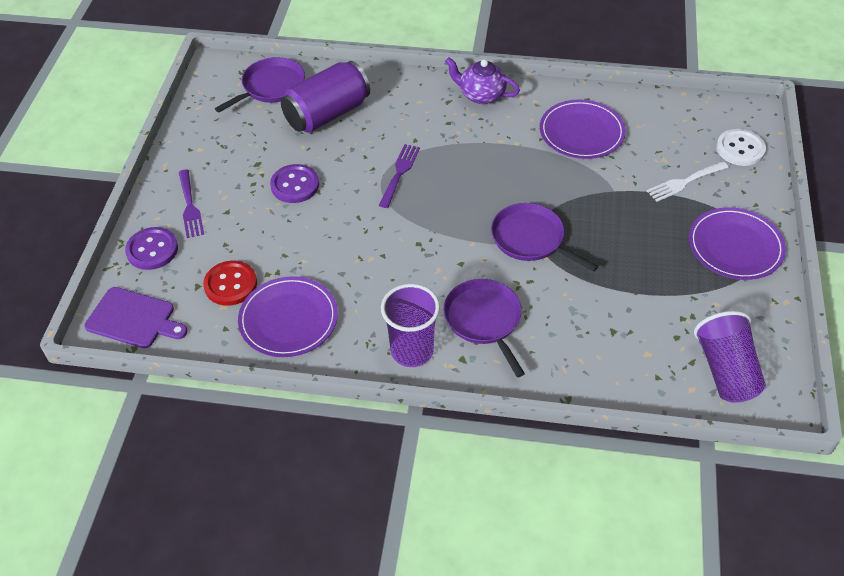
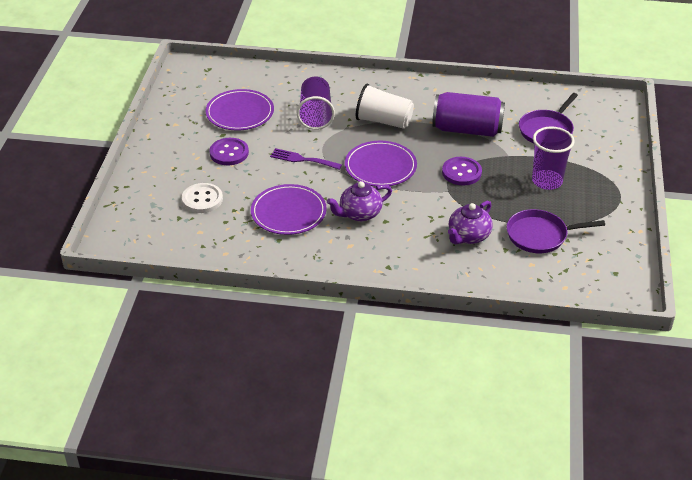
purple cutting board: [84,287,188,348] = 1 -> none = 0
purple fork: [179,170,204,238] [379,144,420,208] = 2 -> [270,148,342,170] = 1
purple pan: [215,57,305,112] [444,279,525,377] [491,203,598,272] = 3 -> [506,209,605,253] [519,93,578,144] = 2
purple teapot: [445,57,520,104] = 1 -> [327,181,392,221] [448,201,492,244] = 2
red button: [203,261,257,306] = 1 -> none = 0
white cup: none = 0 -> [356,83,414,129] = 1
white fork: [647,161,729,202] = 1 -> none = 0

